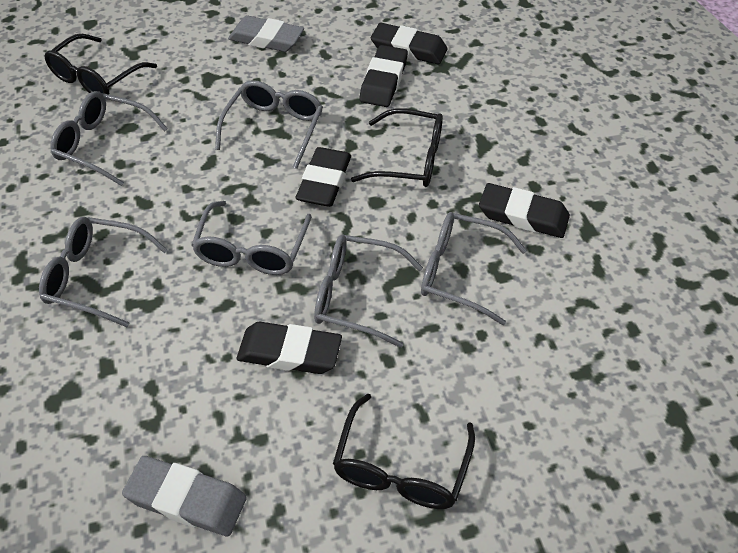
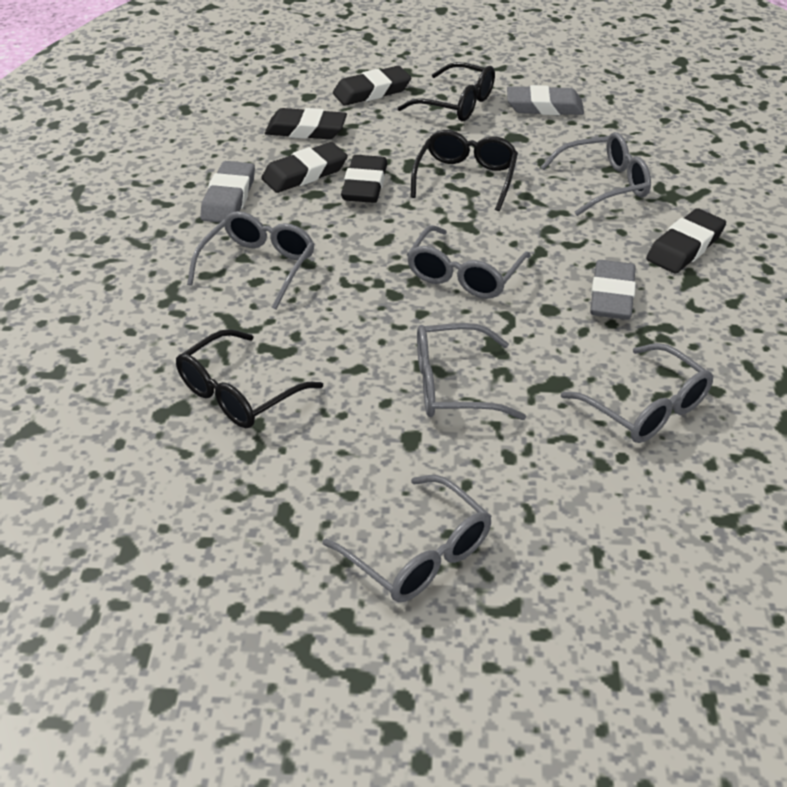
grey eraser: [122,456,247,536] [228,16,304,52] = 2 -> [200,161,255,223] [507,85,584,115] [590,260,636,320] = 3

